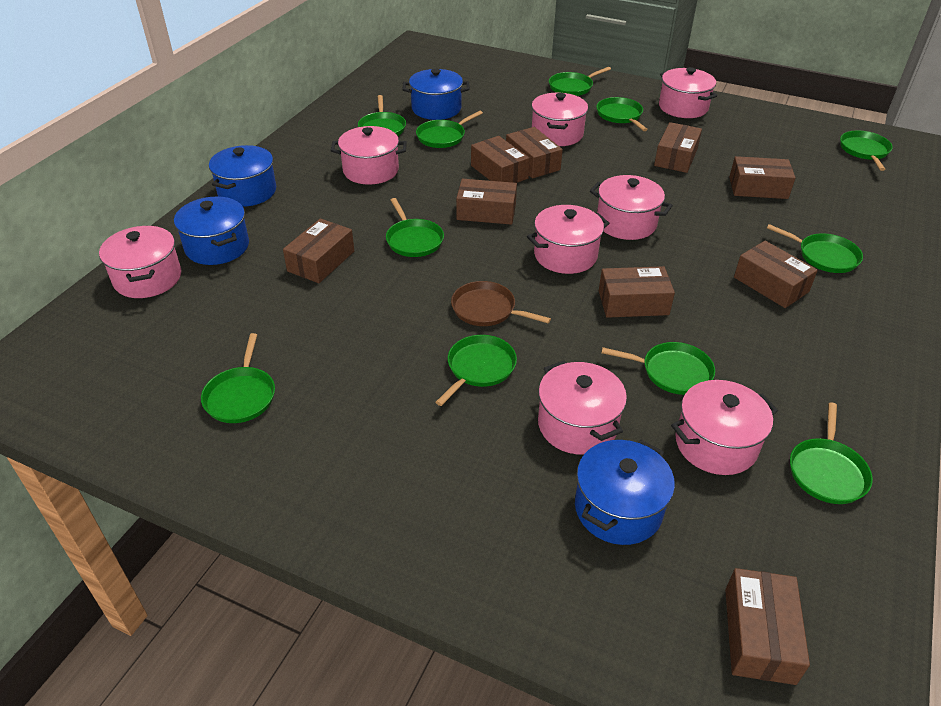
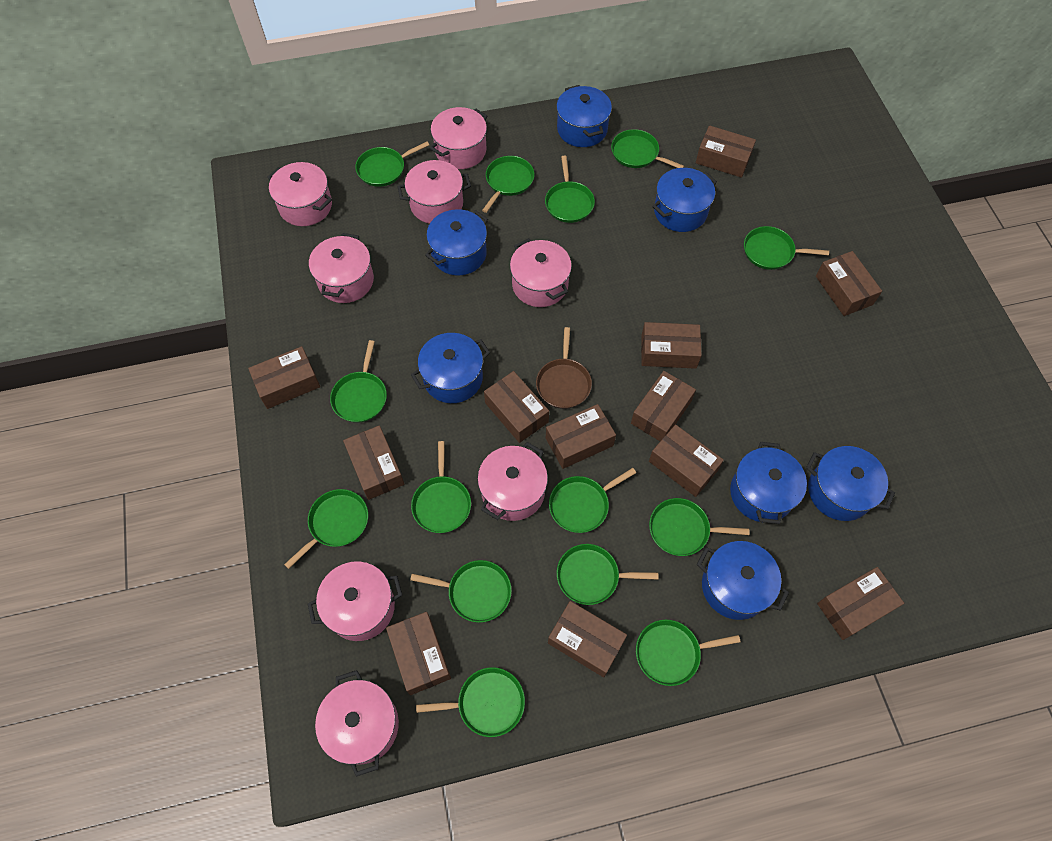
blue pot: [174,197,249,265] [209,145,276,207] [403,68,470,120] [575,440,675,545] = 4 -> [411,333,490,403] [425,209,488,275] [556,85,612,147] [652,168,717,232] [697,541,789,620] [730,442,807,524] [806,446,895,521] = 7
brown box: [283,218,354,283] [456,179,517,225] [471,136,530,183] [506,127,563,178] [599,266,675,318] [654,122,702,173] [725,568,810,685] [729,156,796,199] [734,241,818,308] = 9 -> [248,346,320,409] [343,425,404,500] [386,612,451,695] [484,371,549,443] [546,404,616,469] [548,601,627,677] [631,371,696,441] [641,322,702,369] [649,425,724,497] [696,125,756,178] [816,251,882,316] [817,567,904,640] = 12
green pan: [201,333,275,423] [358,95,406,136] [386,198,444,257] [416,111,483,148] [435,335,517,406] [549,67,611,96] [596,97,648,131] [601,342,715,395] [767,224,863,273] [790,403,873,504] [840,131,893,171] = 11 -> [284,489,368,569] [330,340,387,423] [355,141,429,187] [410,560,512,623] [411,441,471,533] [416,667,525,737] [482,156,534,213] [545,156,595,223] [549,468,636,533] [557,544,658,605] [611,129,685,168] [636,620,741,686] [649,498,750,556] [744,226,829,270] = 14

